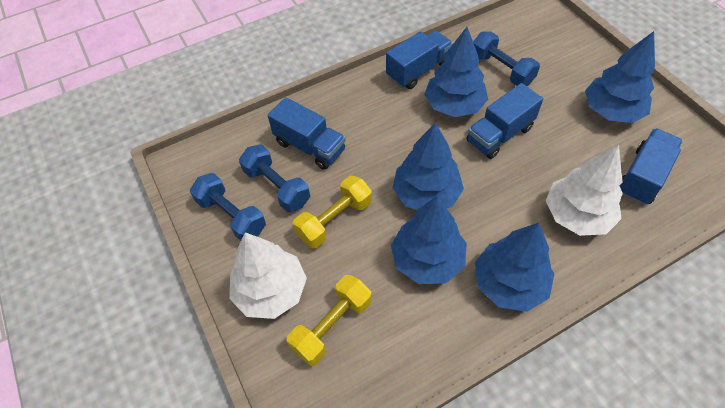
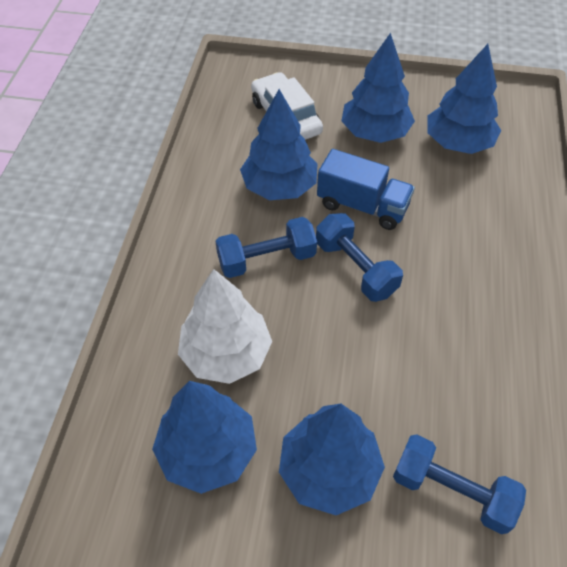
blue truck: [268,97,346,170] [386,30,453,89] [466,83,543,159] [620,128,683,205] = 4 -> [317,149,415,230] = 1
white car: none = 0 -> [251,72,323,140] = 1
white tree: [229,232,307,319] [546,145,623,236] = 2 -> [178,269,272,384] = 1
yellow dumbbell: [287,275,372,366] [293,176,372,248] = 2 -> none = 0

